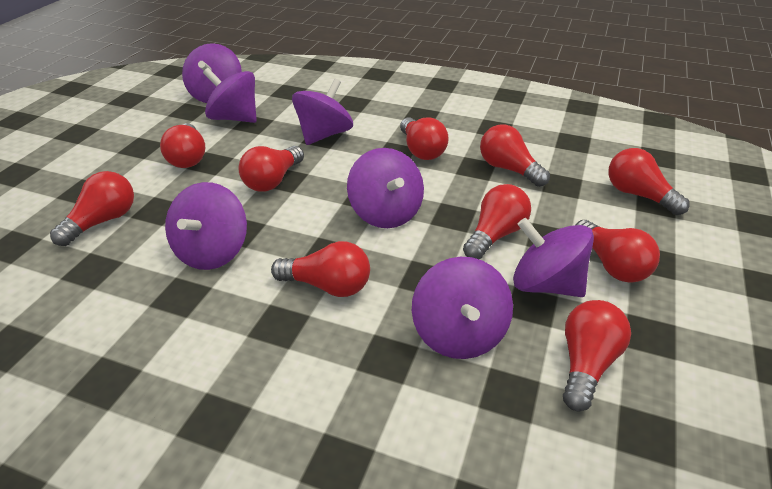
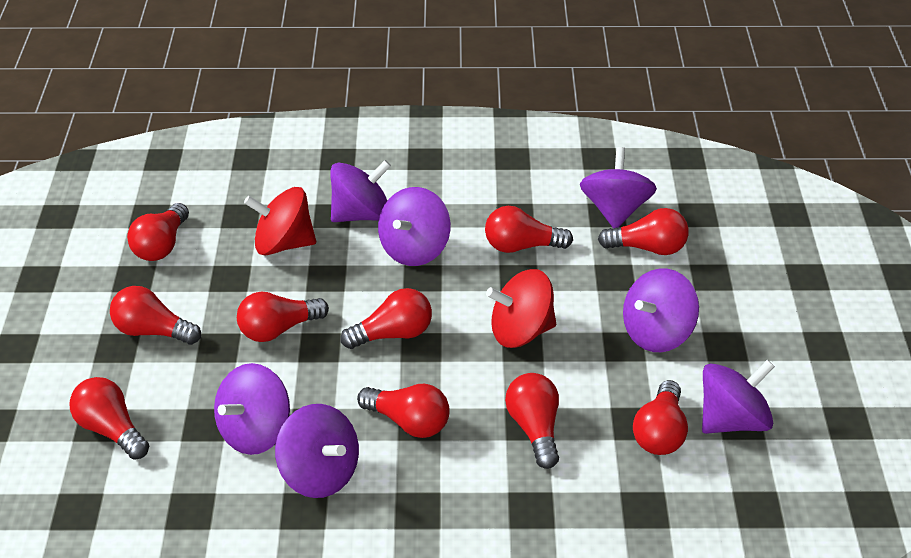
red spinning top: none = 0 -> [244,187,316,256] [486,269,556,348] = 2

